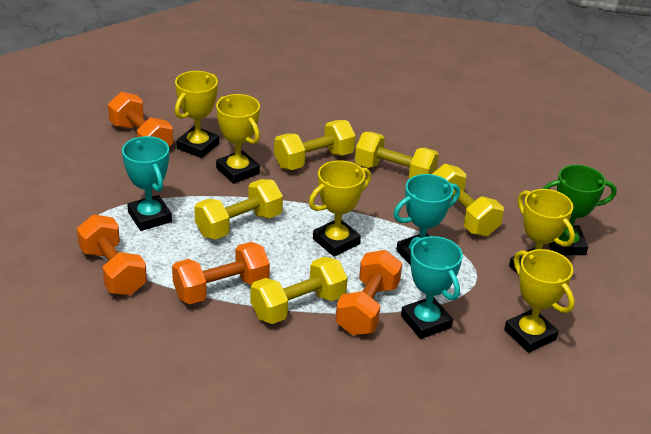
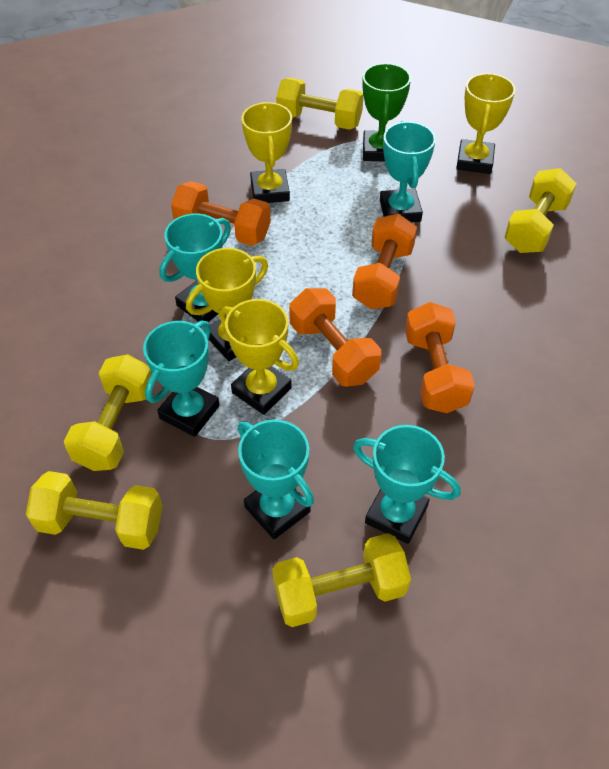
turquoise trophy: [122,136,172,231] [393,174,460,266] [401,236,463,339] = 3 -> [143,321,220,437] [159,213,231,322] [238,419,314,539] [353,425,461,544] [380,121,436,222] = 5
yellow trophy: [175,71,219,158] [216,94,260,184] [309,160,371,257] [504,249,575,353] [509,189,575,273] = 5 -> [186,248,268,361] [219,299,299,415] [242,102,292,203] [456,73,515,174] = 4

